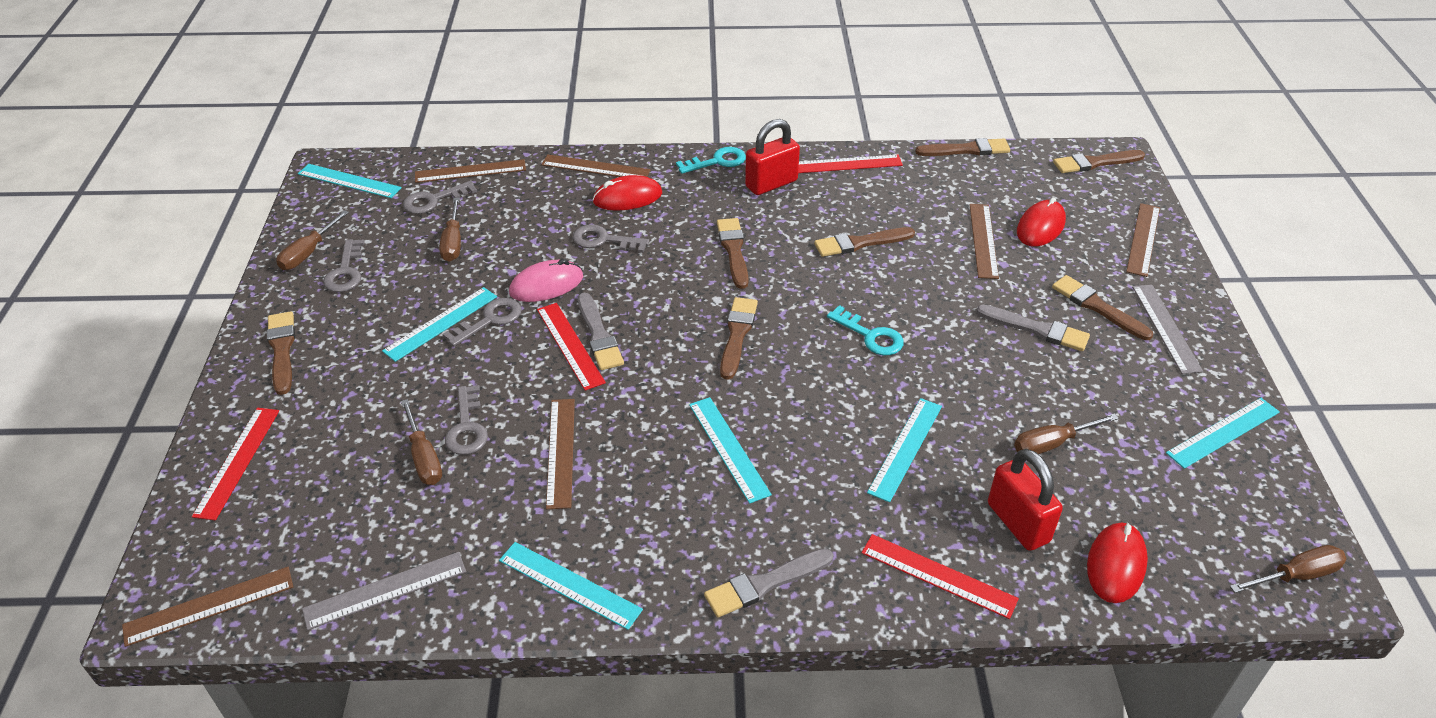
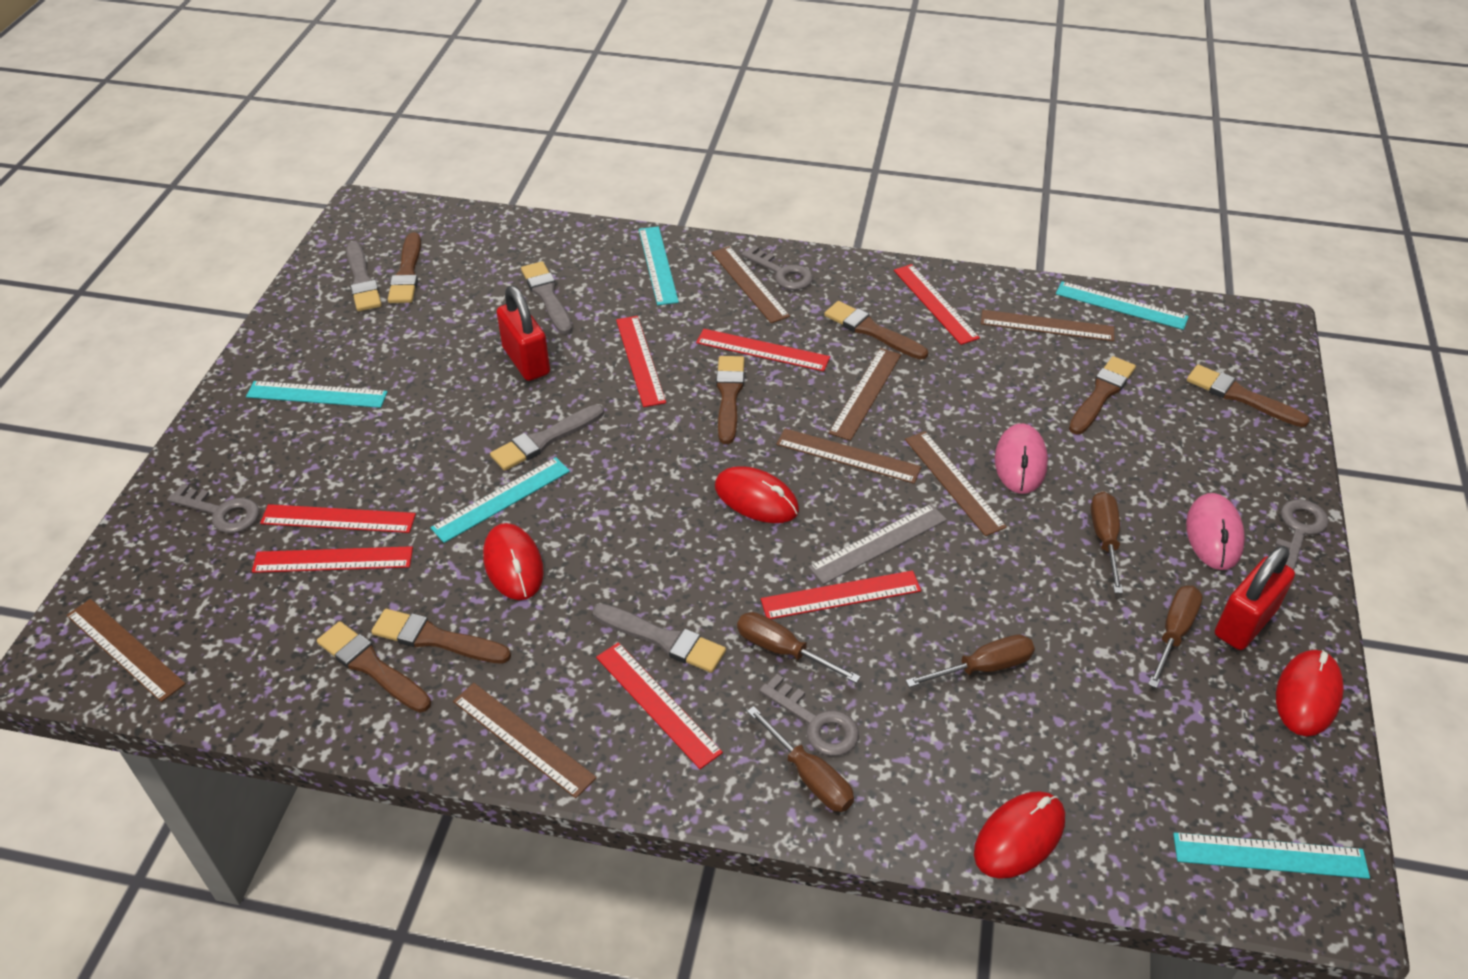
brown ruler: [122,567,293,647] [415,159,526,183] [541,154,650,177] [546,399,575,509] [970,204,999,279] [1126,203,1160,277] = 6 -> [67,599,186,702] [453,683,597,798] [711,246,790,323] [776,428,922,484] [829,348,901,441] [905,431,1007,536] [981,310,1114,341] = 7
grey brush: [578,293,624,370] [704,548,833,617] [976,305,1090,351] = 3 -> [346,241,382,311] [490,404,604,471] [521,261,572,334] [592,604,726,673] = 4
grey key: [323,239,365,292] [403,181,477,214] [443,298,522,347] [445,385,488,455] [573,224,649,253] = 5 -> [167,484,259,533] [741,245,813,290] [759,674,859,756] [1275,499,1329,570] = 4
grey ruler: [302,552,466,630] [1132,285,1203,374] = 2 -> [808,504,947,584] = 1
pink mouse: [509,259,583,302] = 1 -> [995,423,1048,494] [1186,493,1245,570] = 2
red mouse: [592,175,662,211] [1017,197,1066,246] [1087,522,1148,603] = 3 -> [483,523,544,600] [715,466,799,523] [974,791,1065,879] [1276,650,1344,736] = 4
red ruler: [192,408,279,520] [537,303,606,391] [798,155,903,173] [862,534,1019,619] = 4 -> [252,546,413,573] [260,504,416,533] [596,642,723,769] [616,316,666,407] [696,329,830,371] [761,570,921,619] [894,264,980,345] = 7
turquoise key: [676,147,746,174] [827,305,904,356] = 2 -> none = 0
turquoise ruler: [298,164,402,198] [382,287,497,362] [499,542,643,630] [689,397,772,504] [867,398,942,502] [1166,398,1280,469] = 6 -> [246,381,388,408] [430,457,570,543] [639,226,679,305] [1056,281,1189,330] [1173,832,1370,879] = 5

